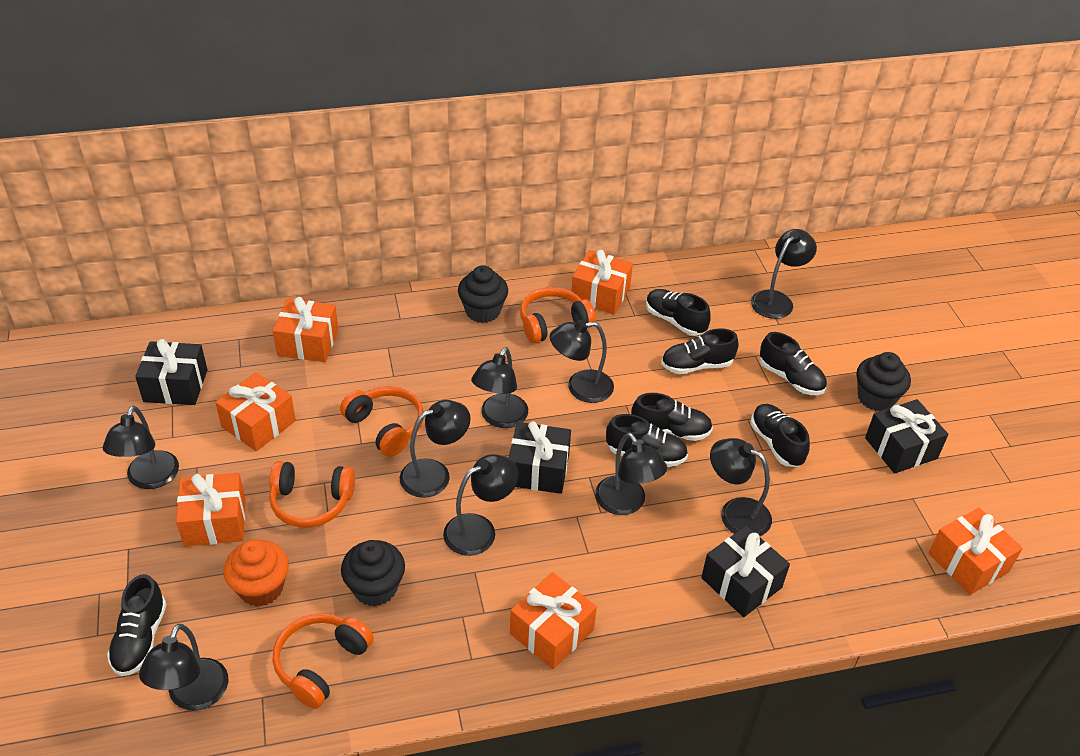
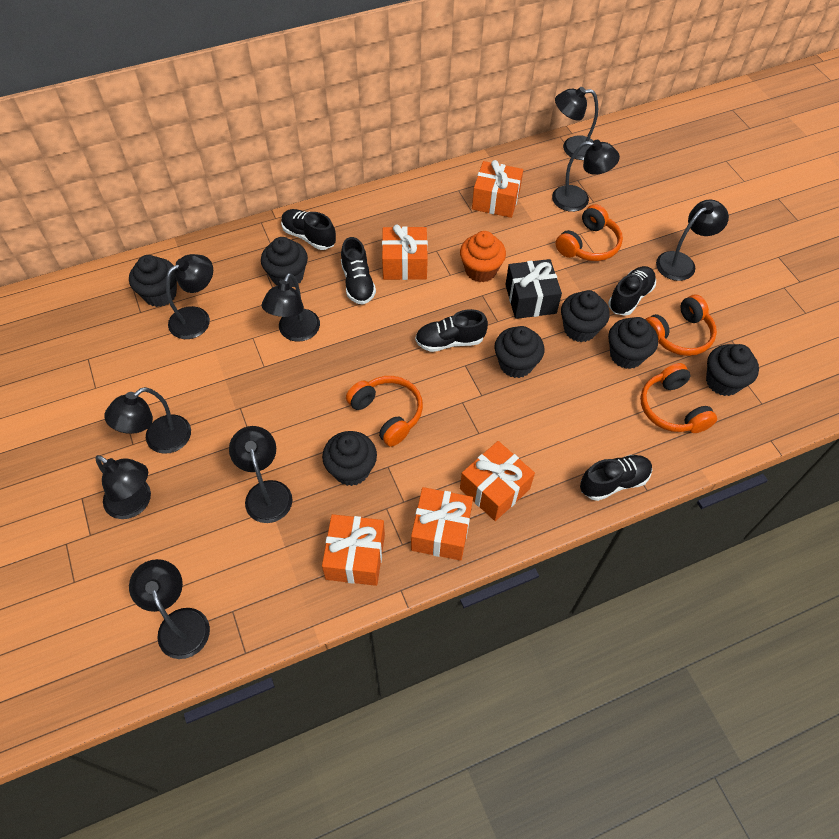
black cupcake: [341,540,405,606] [458,265,508,323] [856,352,911,411] = 3 -> [129,255,177,307] [261,237,308,287] [322,431,377,486] [494,326,544,378] [561,290,610,342] [608,317,658,369] [706,344,759,396] = 7
black gift: [135,339,207,405] [509,421,571,494] [701,526,790,617] [865,399,948,474] = 4 -> [505,259,562,319] = 1
black shoe: [107,574,167,676] [606,414,688,467] [631,393,713,441] [646,289,711,336] [661,328,739,374] [751,404,810,467] [760,332,827,395] = 7 -> [281,209,336,250] [341,237,376,305] [415,309,488,352] [580,455,652,501] [608,266,656,316] = 5
orange gift: [176,473,245,547] [215,372,296,451] [273,297,338,362] [510,572,597,669] [571,250,633,315] [929,508,1023,595] = 6 -> [322,514,385,586] [382,224,428,280] [411,487,473,561] [460,441,535,521] [472,160,523,218] = 5

